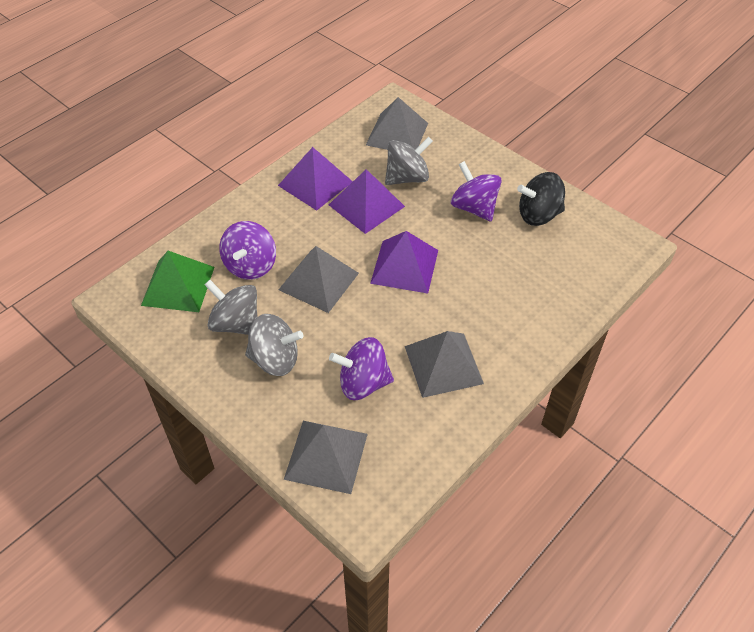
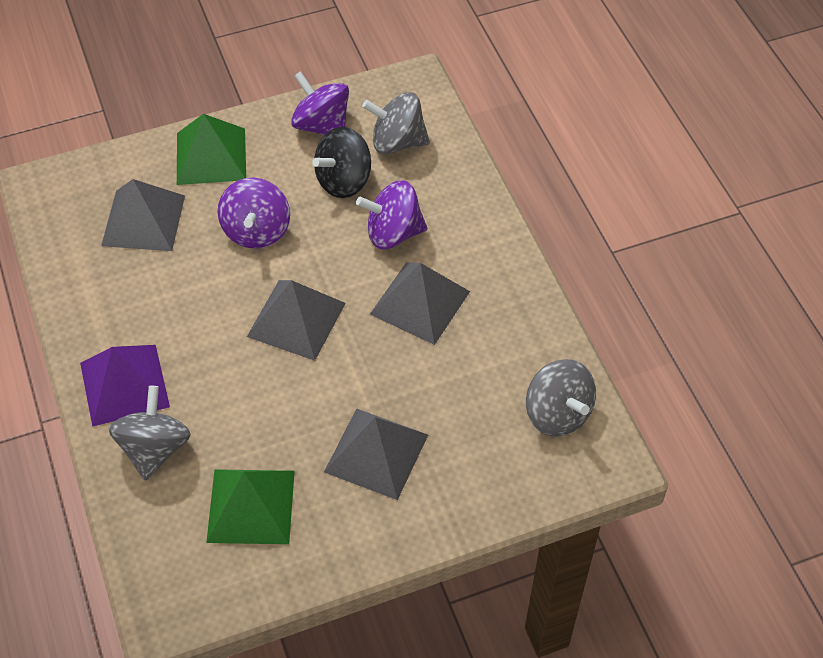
green pyramid: [141,251,214,312] = 1 -> [177,114,246,185] [206,469,295,544] = 2
purple pyramid: [278,147,353,211] [329,169,405,234] [370,231,438,293] = 3 -> [80,345,170,427] = 1

